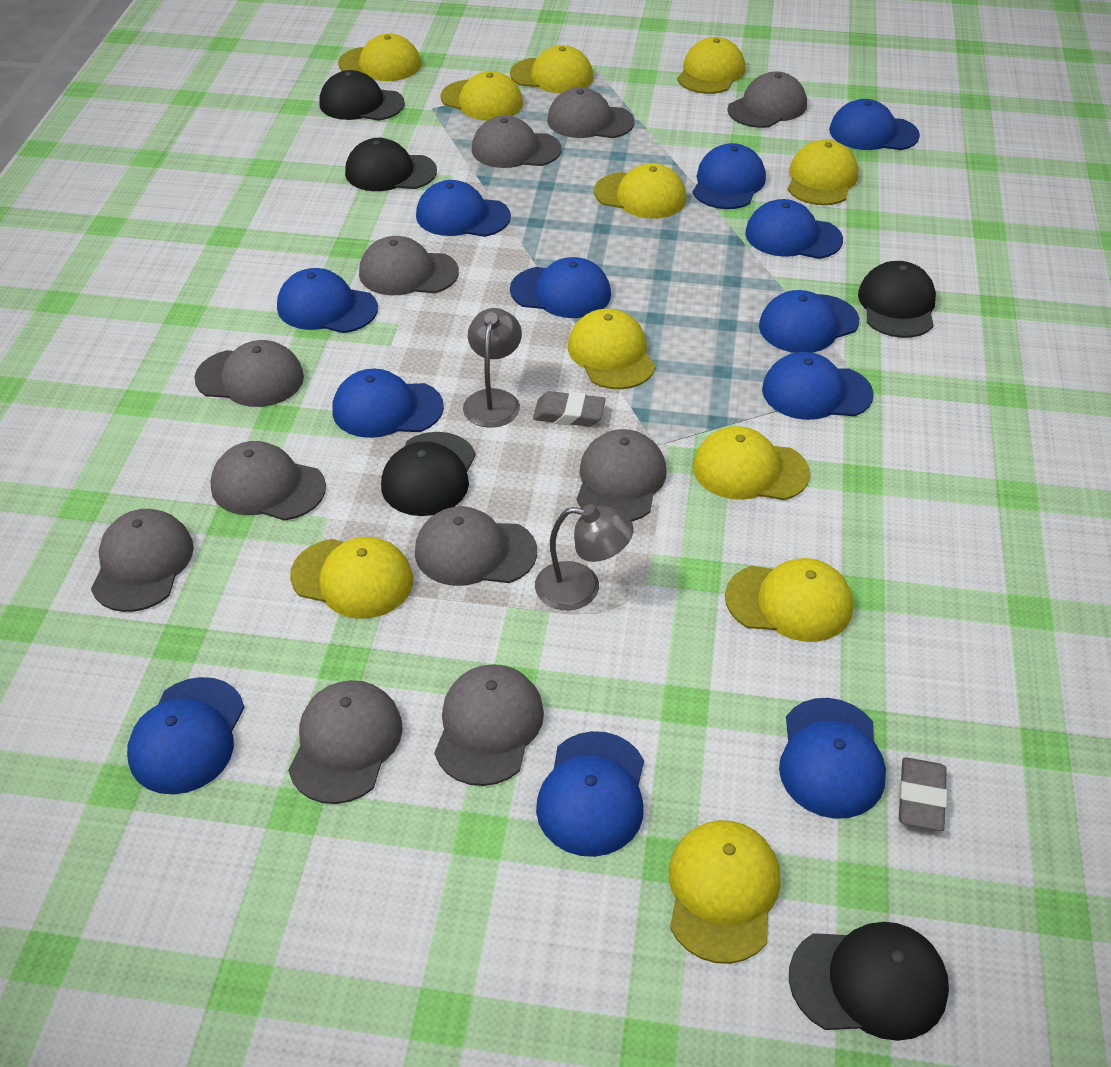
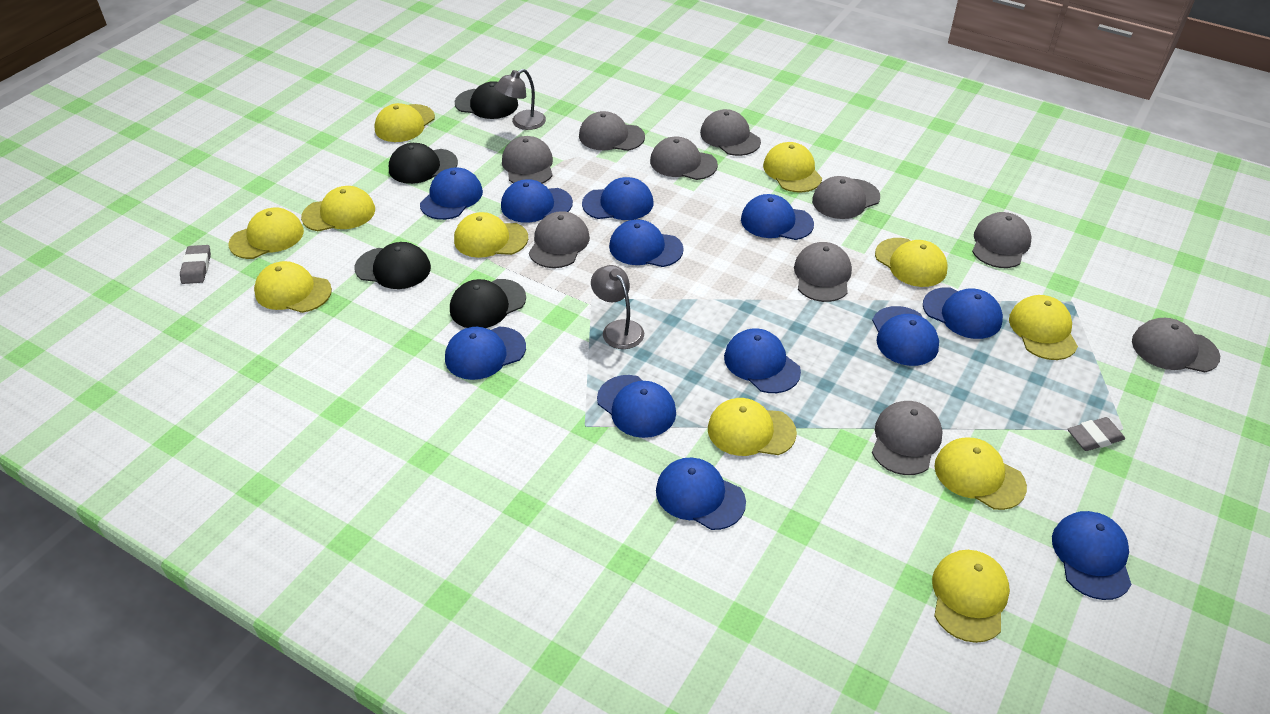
black cap: [319,70,405,121] [345,138,437,191] [381,432,476,516] [789,922,949,1041] [858,261,936,338] = 5 -> [355,242,431,289] [389,143,458,184] [450,279,526,328] [455,81,518,119] = 4
grey cap: [91,509,194,612] [194,340,304,407] [211,441,326,521] [288,680,403,804] [359,236,459,295] [415,506,537,586] [434,664,544,786] [472,116,561,168] [547,87,635,138] [577,429,666,522] [728,71,807,128] = 11 -> [502,136,553,184] [529,211,590,268] [579,111,645,151] [650,136,718,180] [700,109,761,156] [794,242,852,302] [812,176,880,219] [872,401,943,475] [972,212,1032,268] [1132,318,1220,372] = 10

